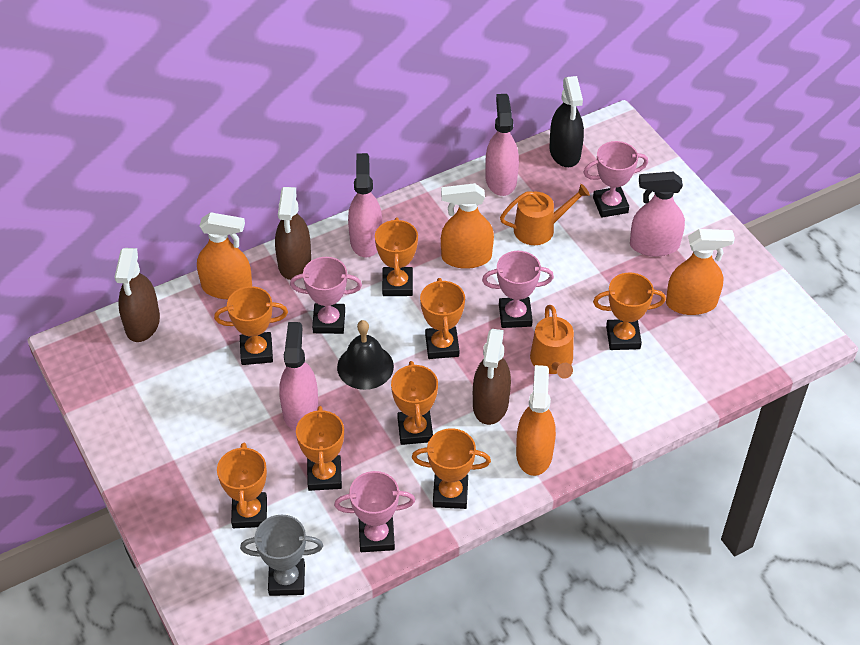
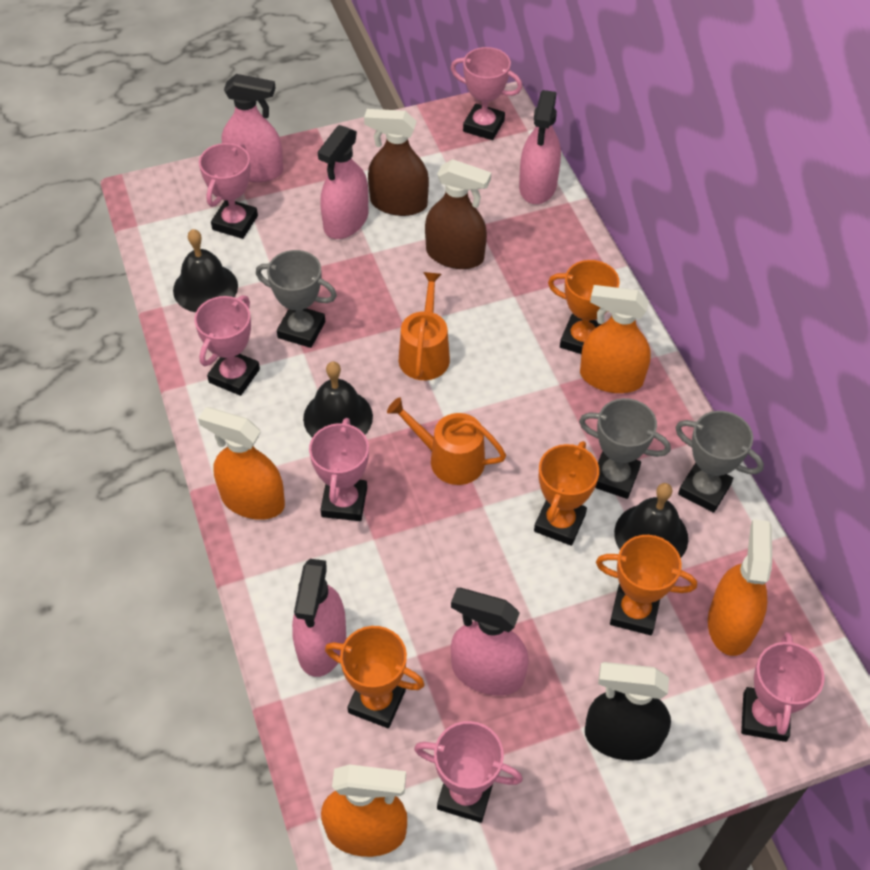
black bell: [337,320,394,390] = 1 -> [173,229,238,312] [303,361,373,438] [614,483,688,558] = 3
brown spray bottle: [114,248,160,342] [275,187,311,280] [473,329,511,425] = 3 -> [364,109,429,216] [425,159,491,269] = 2
grey trophy: [240,515,323,596] = 1 -> [256,250,337,348] [579,398,671,499] [675,411,764,513] = 3
orange trophy: [214,286,288,365] [217,443,267,528] [296,406,344,491] [375,218,418,296] [391,361,438,445] [412,428,491,509] [420,278,465,359] [593,272,666,350] = 8 -> [325,626,424,728] [534,441,599,546] [548,260,620,354] [596,535,697,635] = 4
pink spray bottle: [279,322,318,431] [348,153,383,258] [486,94,519,196] [630,172,685,257] = 4 -> [222,74,283,182] [292,559,346,677] [318,125,368,239] [451,588,529,696] [519,90,561,204] = 5
pink trophy: [290,257,362,334] [334,471,415,552] [482,251,554,328] [583,141,648,218] = 4 -> [194,295,260,396] [199,143,258,239] [309,418,369,521] [414,721,523,823] [451,47,522,140] [741,632,825,742] = 6

